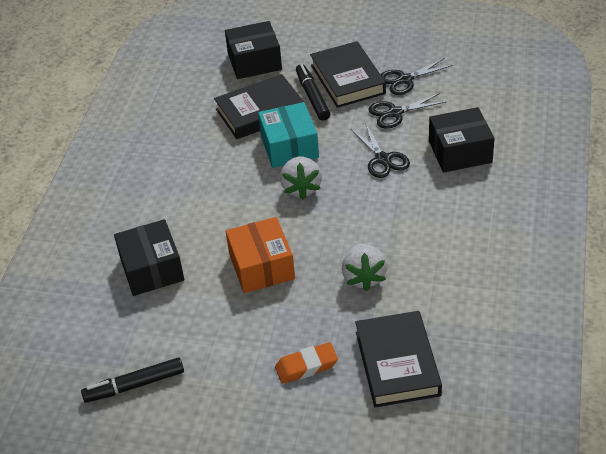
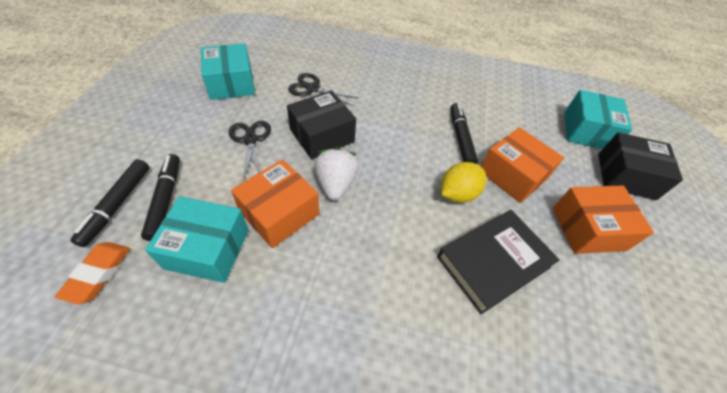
black book: [214,74,304,139] [310,41,386,108] [355,311,442,407] = 3 -> [437,210,560,314] = 1
black box: [114,219,184,296] [225,21,282,79] [429,107,495,173] = 3 -> [287,90,356,159] [598,132,683,200] = 2
black marker: [81,357,184,403] [296,64,330,121] = 2 -> [70,159,149,247] [141,154,180,241] [450,103,478,164] = 3
black scissors: [351,125,410,178] [368,93,446,129] [380,58,453,95] = 3 -> [229,121,271,180] [288,73,358,106] = 2
orange box: [226,217,295,293] = 1 -> [231,159,320,248] [481,127,564,203] [553,186,654,254] = 3
turquoise box: [258,102,319,168] = 1 -> [145,196,249,283] [201,44,255,100] [564,90,632,149] = 3
white strawberry: [280,156,322,200] [342,244,387,291] = 2 -> [314,147,359,200] = 1
yellow lemon: none = 0 -> [441,162,487,203] = 1

